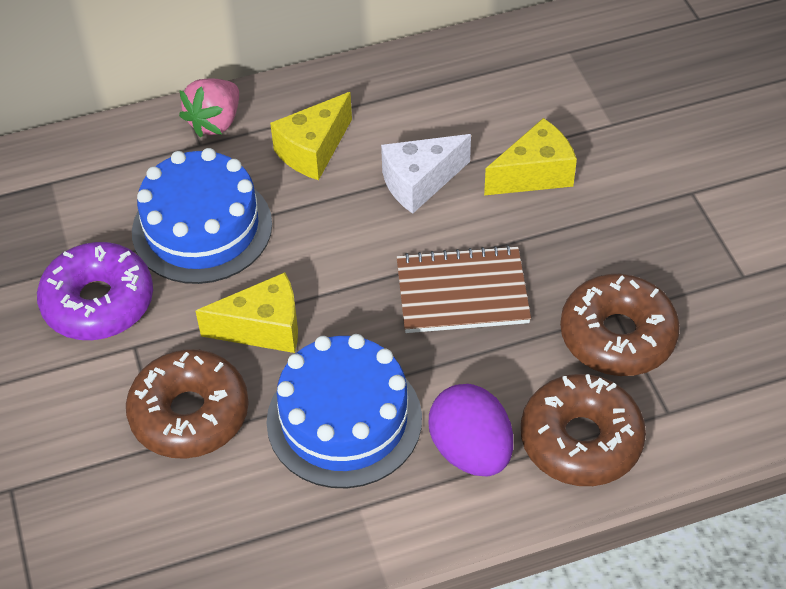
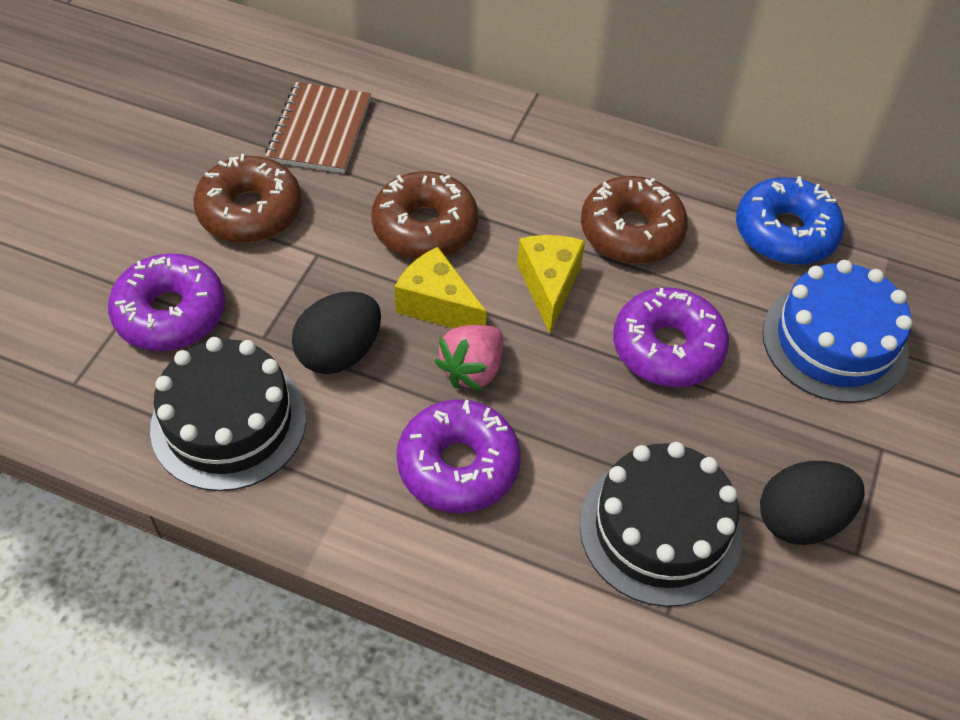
black cake: none = 0 -> [150,337,306,491] [580,442,742,607] = 2
black egg: none = 0 -> [292,291,381,374] [760,461,864,545] = 2
blue cake: [132,148,272,284] [267,334,422,488] = 2 -> [762,260,912,403] = 1
blue donut: none = 0 -> [736,176,844,265] = 1
purple donut: [37,242,153,340] = 1 -> [108,253,225,351] [397,399,521,513] [613,287,729,387] = 3
purple egg: [429,384,513,477] = 1 -> none = 0
white cheese: [381,134,471,214] = 1 -> none = 0
yellow cheese: [195,272,298,353] [270,92,352,180] [484,118,577,196] = 3 -> [395,247,487,328] [517,235,585,334] = 2

